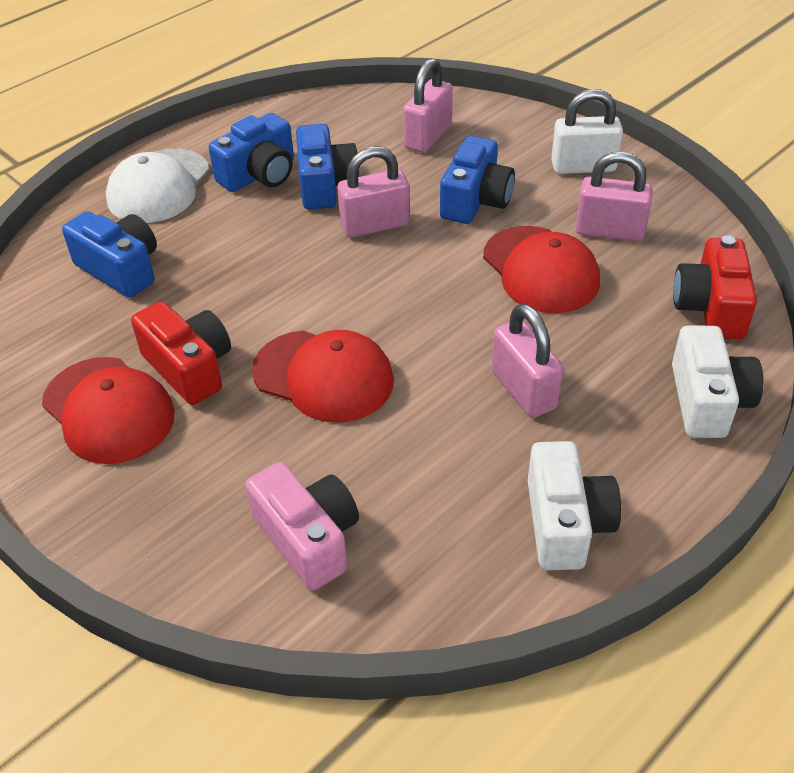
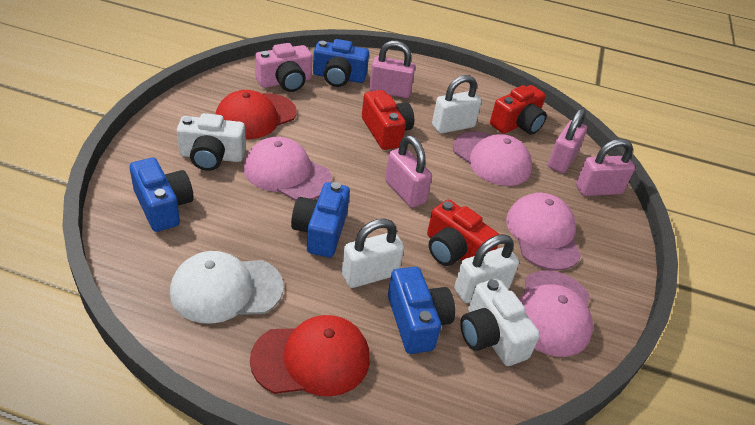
pink cap: none = 0 -> [244,137,332,201] [453,131,532,186] [506,193,581,271] [519,270,593,357] = 4
red camera: [131,301,231,405] [673,235,757,339] = 2 -> [362,90,414,150] [427,200,500,266] [490,85,547,135] = 3
red cap: [42,357,175,464] [252,330,394,423] [483,226,600,313] = 3 -> [216,90,297,139] [250,315,370,396] = 2
white padlock: [551,89,623,174] = 1 -> [342,219,404,288] [432,75,482,134] [454,234,519,303] = 3

